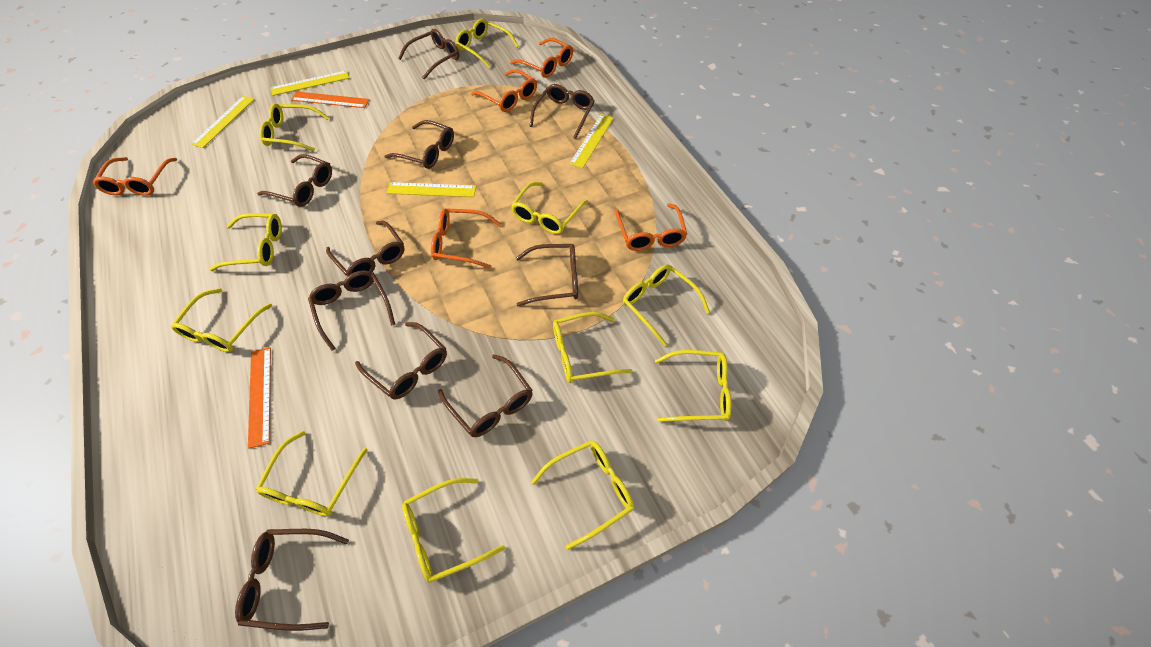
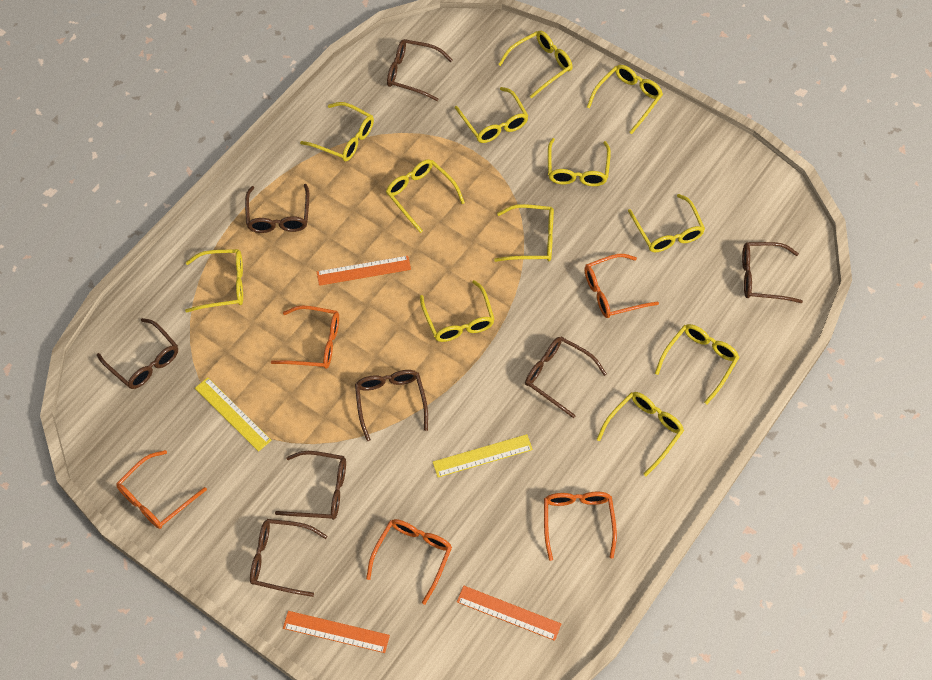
brown glasses: [235,529,349,631] [257,154,332,207] [308,270,395,351] [326,221,405,277] [355,322,447,400] [385,120,454,169] [398,29,459,80] [438,354,533,437] [516,244,578,306] [530,84,595,139] = 10 -> [97,318,178,389] [245,184,309,233] [250,519,327,597] [275,451,346,520] [355,370,428,441] [387,39,453,101] [525,337,607,418] [742,242,803,303] = 8
orange ruler: [248,347,271,449] [291,92,370,108] = 2 -> [283,611,390,653] [317,256,411,286] [457,586,561,641] = 3
yellow glasses: [171,288,272,352] [209,213,282,271] [255,431,367,516] [259,103,329,151] [402,478,505,583] [455,19,519,68] [511,182,588,234] [531,440,634,550] [553,312,633,383] [623,264,710,347] [655,350,731,422] = 11 -> [185,249,243,313] [300,102,374,161] [386,159,465,233] [420,280,495,342] [455,87,528,143] [494,204,554,262] [498,31,572,99] [548,138,611,186] [587,65,663,134] [596,392,684,476] [628,194,705,252] [655,324,739,404] = 12
yellow ruler: [191,96,255,148] [271,70,349,96] [387,182,476,197] [569,114,614,168] = 4 -> [195,377,272,452] [433,434,533,477] = 2

